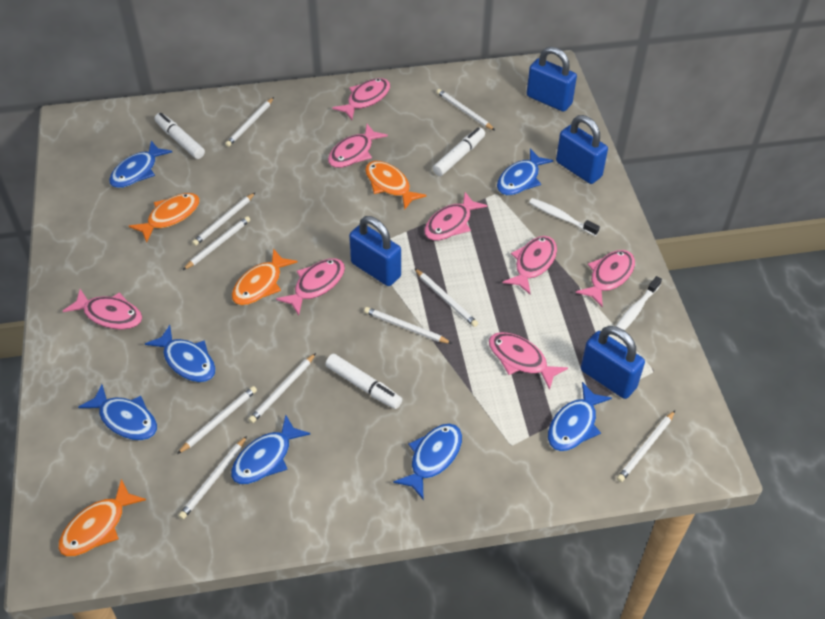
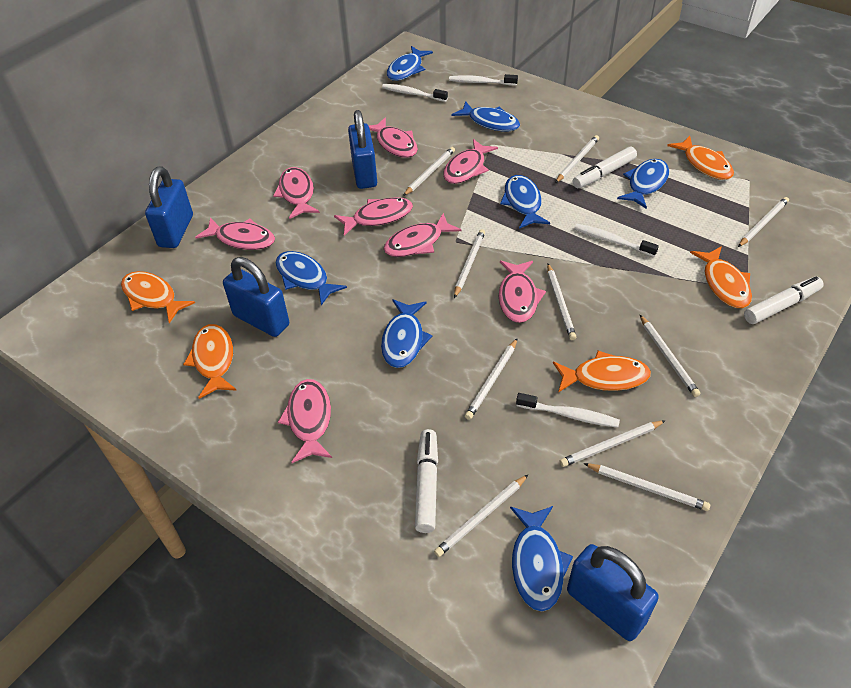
orange fish: [58,479,146,557] [129,193,200,243] [232,248,297,305] [365,161,427,209] = 4 -> [121,271,195,323] [183,324,237,399] [553,351,651,393] [667,136,734,180] [690,246,752,308] = 5
white toothbrush: [529,198,600,236] [616,276,662,330] = 2 -> [382,84,448,102] [449,74,518,86] [516,393,620,428] [574,224,659,257] = 4

